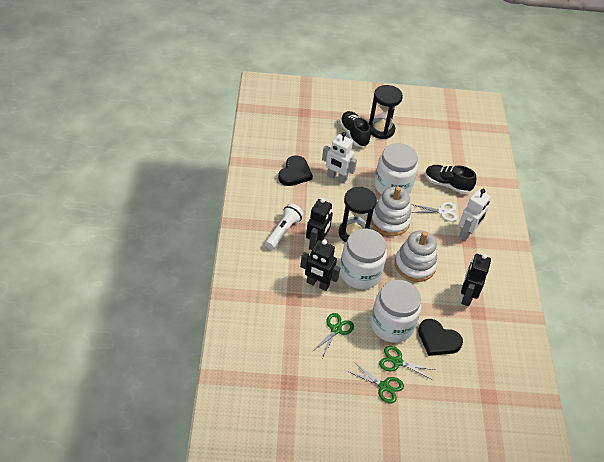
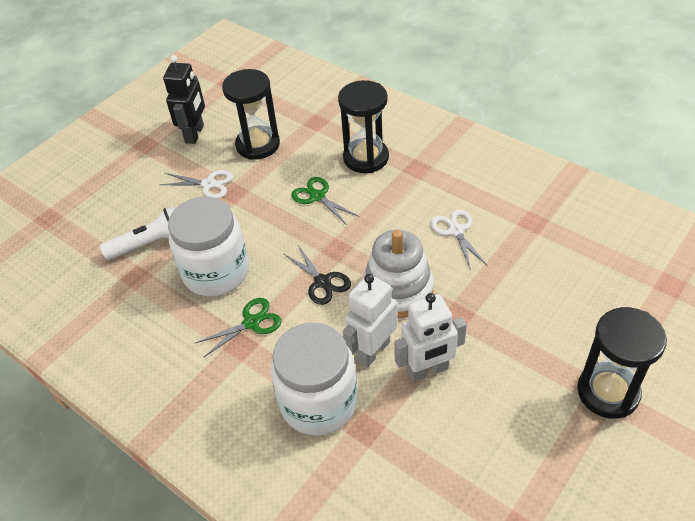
black heart: [278,155,313,186] [418,319,463,356] = 2 -> none = 0
black hourglass: [339,187,377,243] [369,85,403,139] = 2 -> [222,69,280,160] [338,80,389,173] [577,307,667,419] = 3
black robot: [300,240,340,291] [306,198,333,250] [461,254,491,306] = 3 -> [163,55,205,144] = 1
black scissors: none = 0 -> [284,245,351,305] = 1
black shoe: [340,111,371,147] [425,165,476,194] = 2 -> none = 0
green scissors: [312,313,354,358] [349,362,404,404] [379,346,435,379] = 3 -> [196,298,282,357] [292,177,359,225] = 2
white jar: [340,229,387,289] [371,280,421,343] [374,143,418,195] = 3 -> [168,196,249,296] [271,323,358,436] = 2
white scissors: [411,202,458,221] = 1 -> [160,170,233,198] [430,209,488,270] = 2
white stacking toy: [371,186,411,236] [395,230,437,282] = 2 -> [363,230,434,318] = 1

